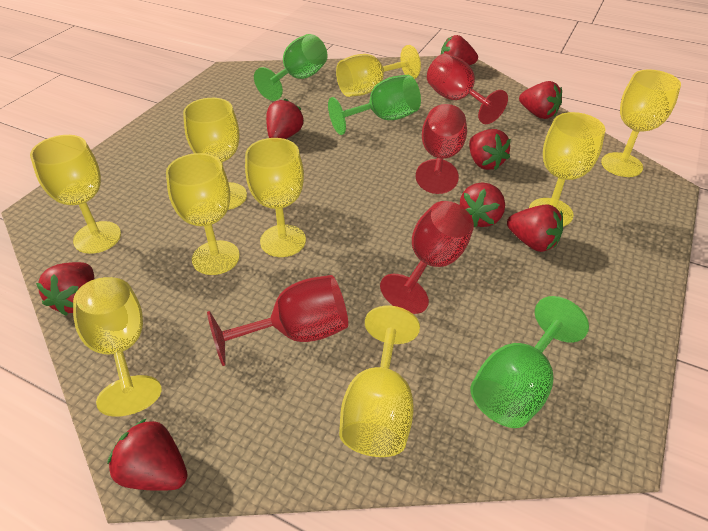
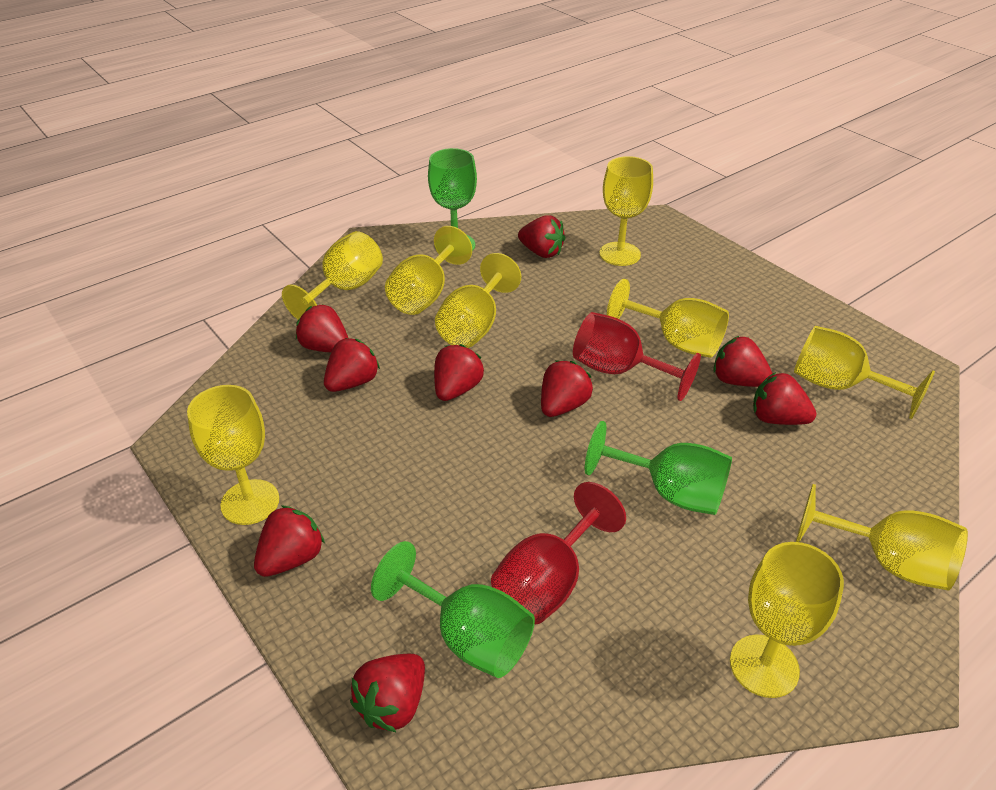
red goblet: [207,275,348,366] [380,201,474,314] [416,104,467,194] [427,53,508,124] = 4 -> [491,482,626,624] [573,312,701,401] = 2
red strawberry: [36,262,94,316] [107,418,188,491] [266,99,304,139] [441,35,478,65] [460,182,505,227] [469,129,511,170] [507,204,563,252] [519,81,562,119] = 8 -> [254,505,325,577] [296,304,348,352] [324,338,380,392] [350,654,425,733] [434,344,484,401] [518,215,566,258] [541,360,593,417] [713,336,772,387] [753,372,817,425] = 9

